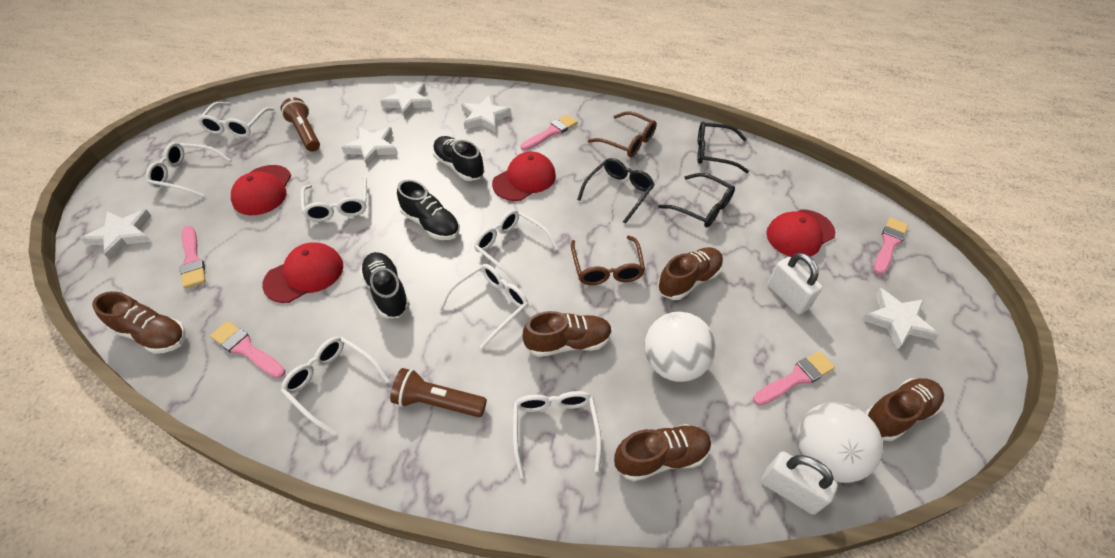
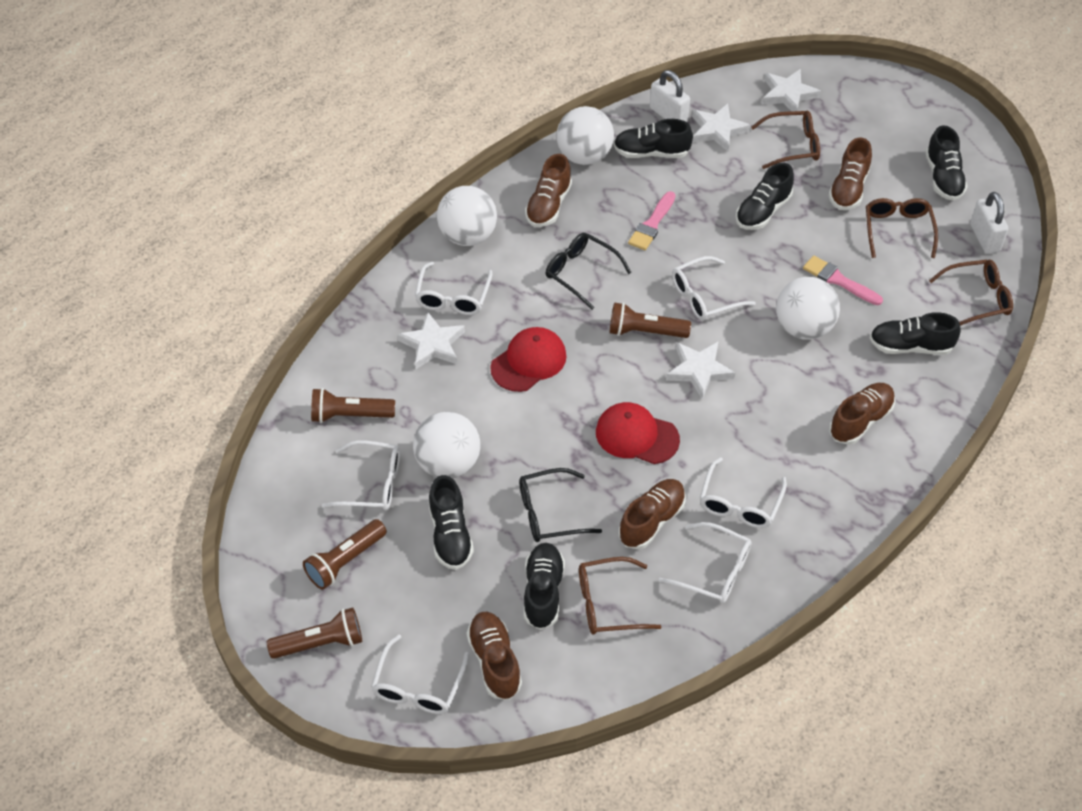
black glasses: [577,158,655,224] [658,173,735,227] [697,122,749,173] = 3 -> [519,468,602,542] [546,233,632,310] = 2
black shoe: [360,252,410,318] [397,180,460,240] [433,136,485,181] = 3 -> [429,475,474,570] [524,543,565,630] [614,119,693,158] [736,163,794,230] [870,312,961,355] [925,125,968,201] = 6
brown flashlight: [280,97,320,152] [390,368,487,417] = 2 -> [267,607,362,659] [303,519,387,590] [311,388,395,423] [610,302,691,338] = 4
brown glasses: [571,235,645,285] [588,111,657,157] = 2 -> [579,557,661,634] [751,111,820,169] [866,198,938,258] [929,260,1013,326] = 4
pink brush: [179,226,206,289] [210,321,286,378] [521,115,577,151] [753,351,835,406] [874,217,908,275] = 5 -> [628,191,675,250] [803,255,883,305] = 2
red cap: [231,165,291,215] [262,242,343,303] [492,152,556,201] [766,209,835,257] = 4 -> [490,327,567,392] [596,402,680,464] = 2
white ball: [644,312,716,382] [796,402,883,483] = 2 -> [413,412,480,478] [437,186,497,246] [557,106,614,165] [776,277,840,340] = 4
white glasses: [146,142,231,197] [198,102,274,137] [280,336,390,436] [301,176,367,222] [439,264,528,349] [474,210,559,285] [513,391,602,479] = 7 -> [322,440,400,510] [371,635,469,714] [415,262,492,315] [658,522,752,603] [672,256,756,321] [699,457,787,528] = 6
white star: [80,209,151,260] [341,127,398,166] [380,83,432,118] [461,95,511,132] [862,288,939,350] = 5 -> [397,312,465,370] [666,342,735,400] [692,104,751,152] [762,69,821,116] = 4

